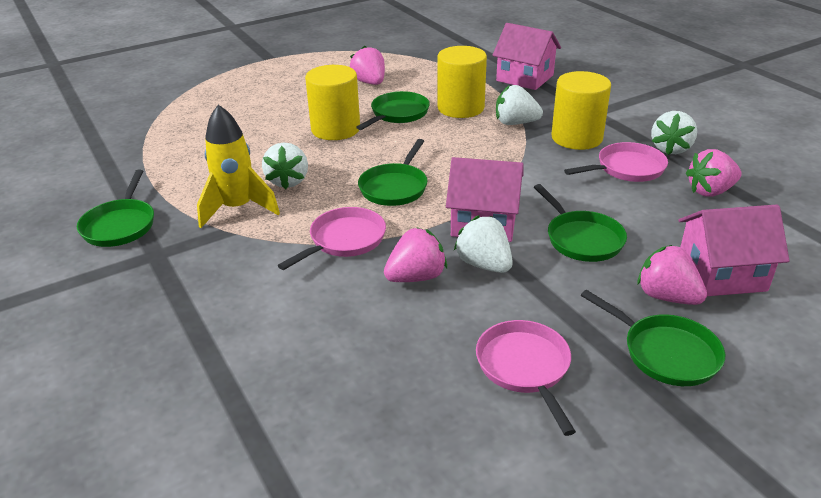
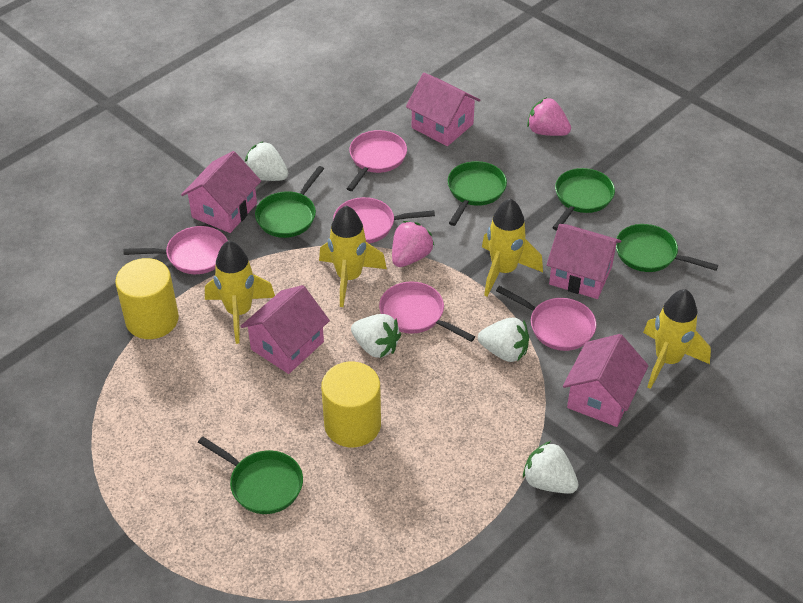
pink house: [446,157,524,242] [492,23,561,90] [678,204,790,296] = 3 -> [181,151,261,233] [240,285,330,374] [406,73,480,146] [547,224,621,299] [563,334,649,427] = 5
pink pan: [278,207,386,270] [476,320,576,436] [564,142,668,182] = 3 -> [123,226,228,274] [333,197,435,243] [347,130,407,191] [379,282,475,342] [496,286,596,351] = 5
pink strawberry: [350,46,385,85] [384,228,447,282] [637,245,707,305] [686,149,742,197] = 4 -> [392,221,435,267] [527,97,571,136] = 2
yellow cylinder: [305,65,360,140] [437,46,487,118] [551,71,611,150] = 3 -> [115,258,179,339] [321,362,381,447] = 2
yellow rocket: [197,105,280,228] = 1 -> [205,241,275,344] [319,206,387,307] [482,198,543,297] [643,289,711,389] = 4

